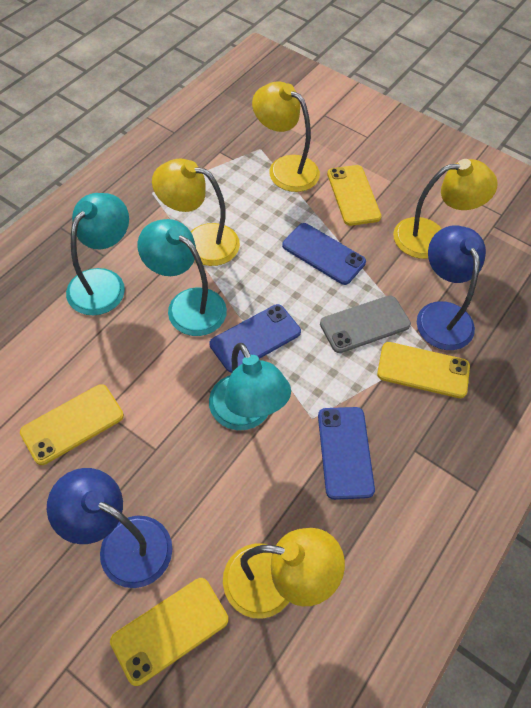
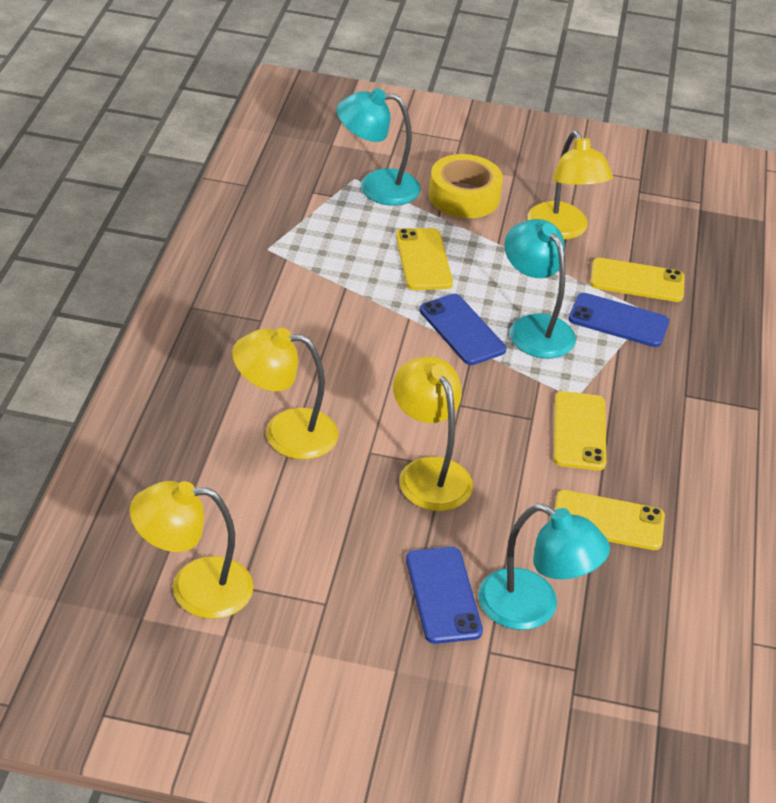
blue lamp: [47,468,172,588] [417,226,486,350] = 2 -> none = 0
grey phone: [320,295,411,353] = 1 -> none = 0
yellow tape: none = 0 -> [429,154,503,218] = 1

